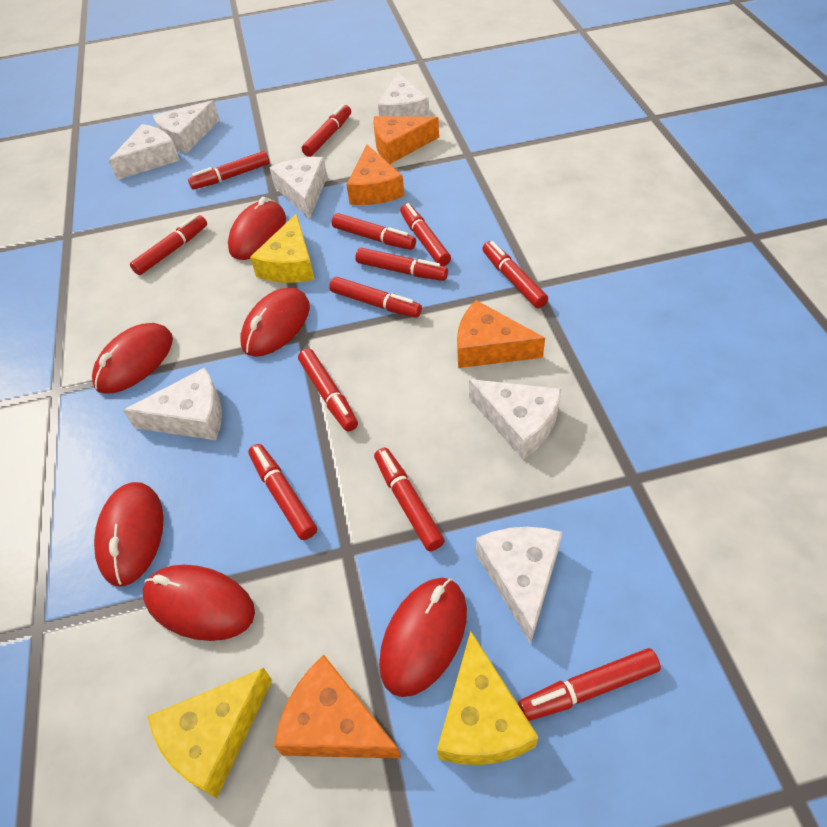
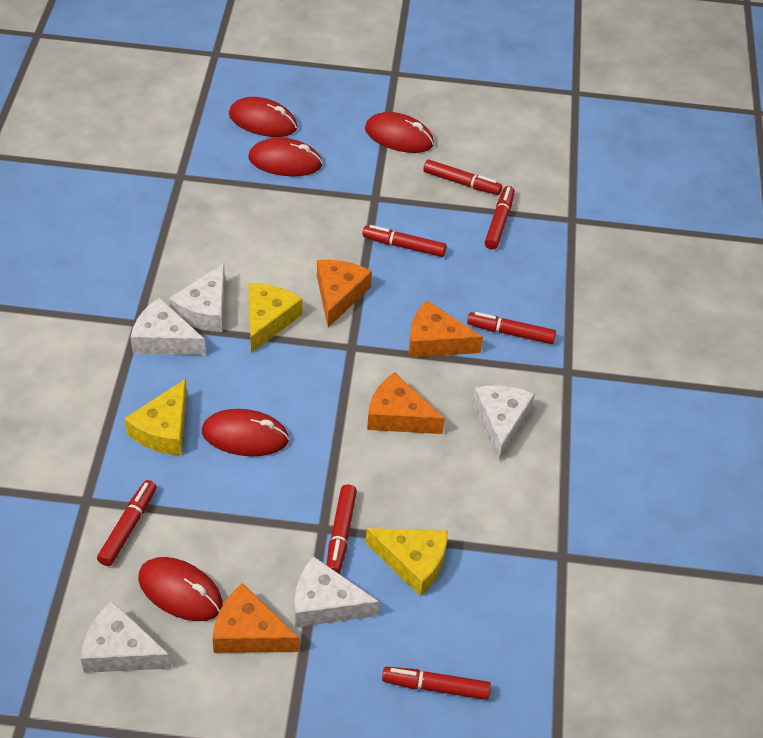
red marker: [130,215,207,275] [188,151,269,190] [248,444,317,540] [298,349,358,431] [302,104,351,157] [329,277,422,318] [332,213,416,250] [355,248,448,281] [374,448,445,551] [400,203,451,266] [482,241,548,308] [518,648,661,721] = 12 -> [97,480,157,566] [327,484,357,573] [363,225,447,257] [382,667,491,700] [423,159,502,195] [467,312,556,344] [485,186,515,250] = 7
red mouse: [92,323,173,394] [94,482,163,587] [143,565,255,641] [228,197,286,260] [240,287,310,357] [379,578,467,697] = 6 -> [138,557,223,621] [202,409,289,456] [229,97,298,137] [249,138,322,176] [365,112,434,153] = 5
white cheese: [109,124,180,180] [123,367,222,440] [153,100,220,154] [269,157,327,219] [378,72,430,117] [469,379,561,460] [476,527,562,644] = 7 -> [81,601,171,673] [131,297,206,355] [169,263,225,332] [295,556,379,627] [472,385,535,460] = 5

